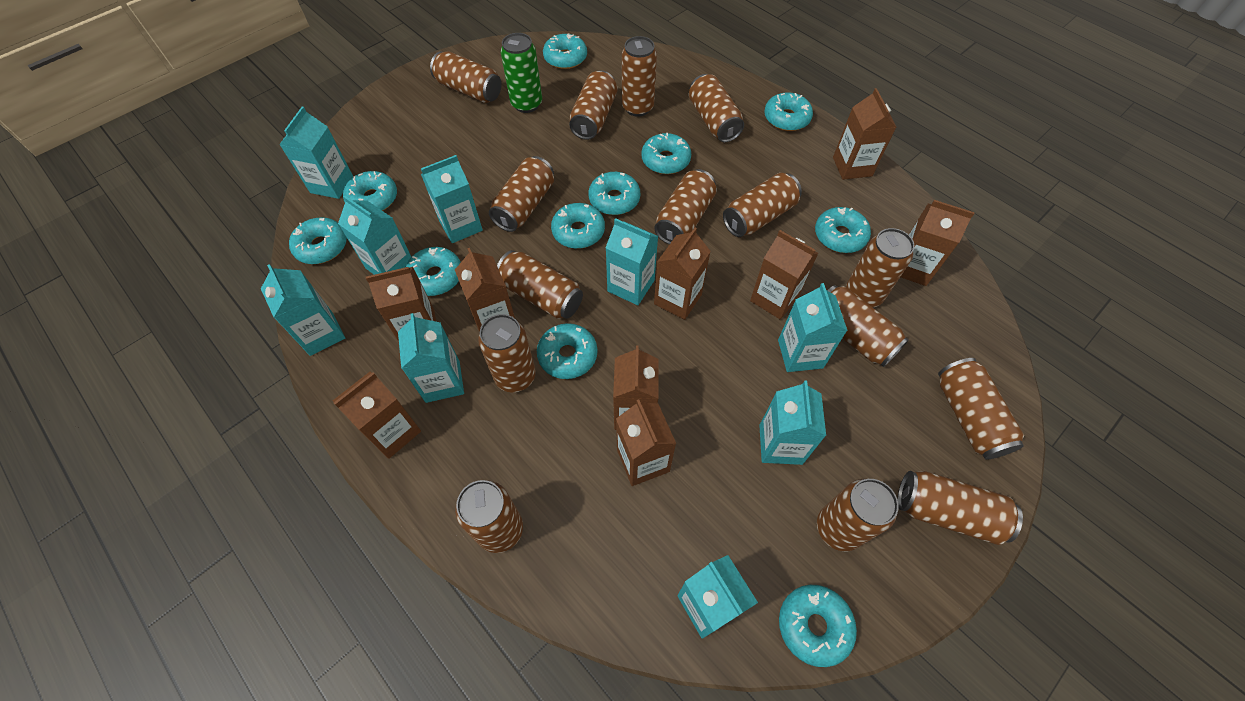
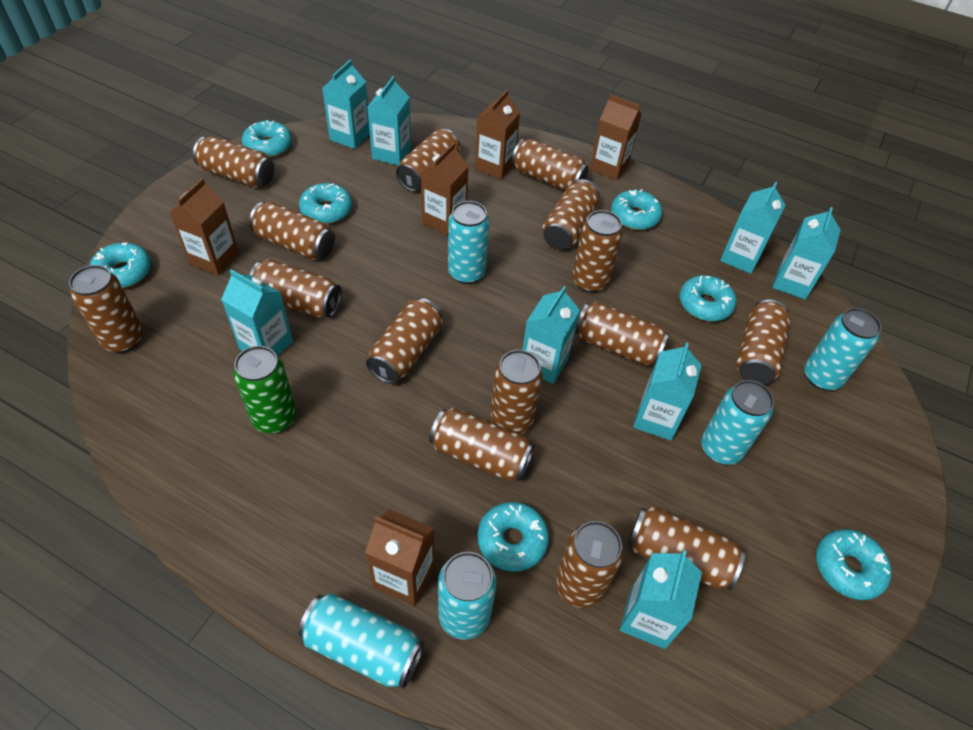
brown carton: [333,372,421,459] [366,267,436,342] [455,248,515,332] [613,345,659,430] [616,399,676,486] [654,227,711,320] [750,230,818,320] [833,88,896,180] [901,200,975,286] = 9 -> [169,178,239,276] [365,509,434,606] [421,142,469,235] [475,90,520,179] [590,94,642,180] = 5
turquoise can: none = 0 -> [298,593,424,689] [438,552,497,639] [448,201,489,284] [701,380,774,465] [804,308,881,391] = 5
turquoise carton: [261,264,345,356] [279,107,353,199] [338,195,411,275] [398,313,464,403] [421,155,483,243] [606,218,658,305] [677,555,758,639] [759,381,826,465] [778,283,848,372] = 9 -> [221,269,293,356] [322,60,370,149] [367,76,411,166] [522,286,580,384] [620,550,702,649] [633,342,701,440] [720,182,786,274] [772,207,841,300] = 8
turquoise donut: [289,217,347,264] [343,171,397,211] [406,247,461,296] [537,323,597,379] [543,33,587,69] [551,203,605,249] [588,172,640,215] [641,133,691,174] [764,92,813,131] [779,585,857,667] [815,207,871,253] = 11 -> [90,243,151,288] [242,120,292,158] [299,183,352,224] [478,502,549,572] [611,189,662,230] [680,275,736,321] [816,529,892,600] = 7

